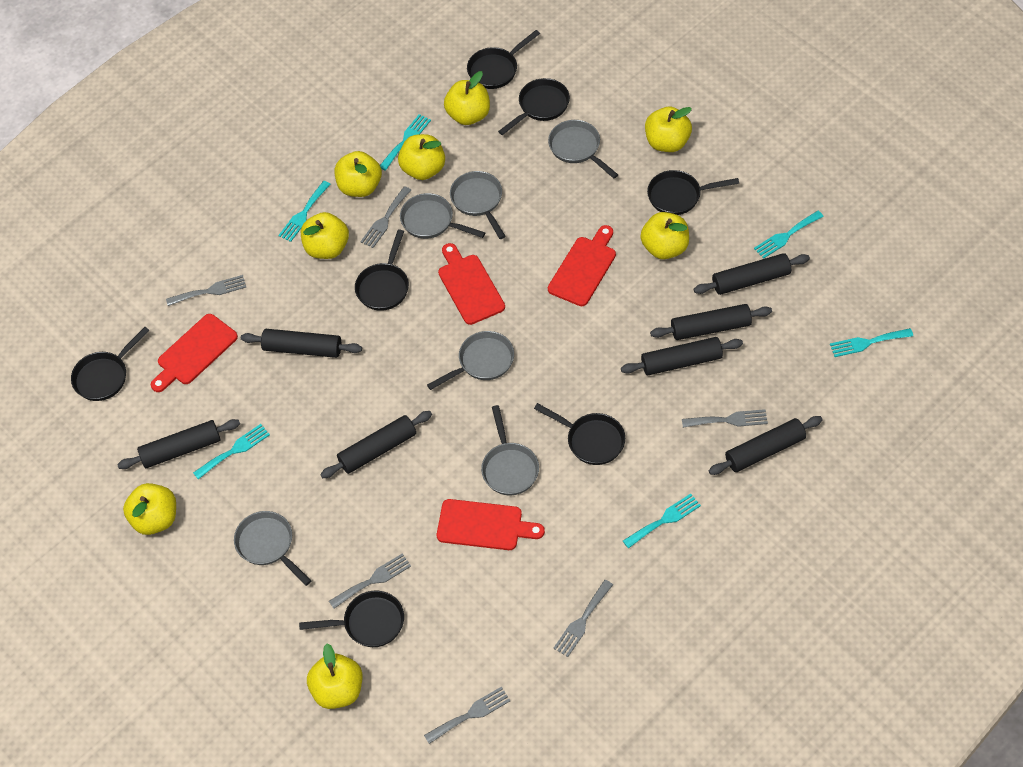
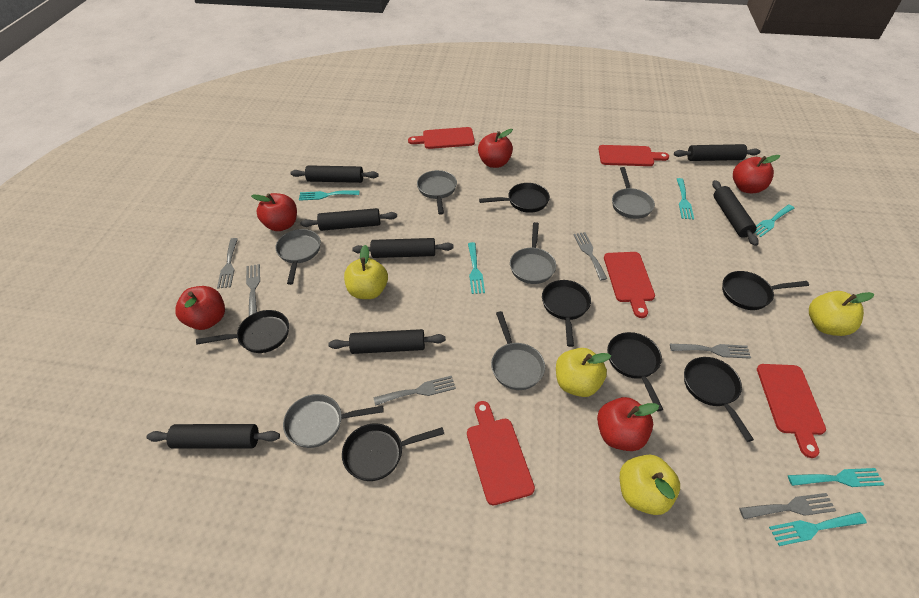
red apple: none = 0 -> [175,286,225,330] [251,193,297,231] [478,129,513,168] [597,397,659,451] [733,155,780,193] = 5
red cutting board: [151,314,238,392] [437,499,545,550] [438,243,505,325] [548,225,616,306] = 4 -> [408,127,475,149] [467,401,535,505] [598,145,669,166] [604,252,655,318] [757,364,826,458] = 5
yellow apple: [123,483,176,535] [301,212,349,259] [307,644,363,709] [335,151,382,197] [398,134,445,180] [444,71,490,125] [641,212,689,259] [645,106,692,152] = 8 -> [344,245,388,299] [556,348,611,397] [620,454,680,515] [809,291,874,336] = 4

